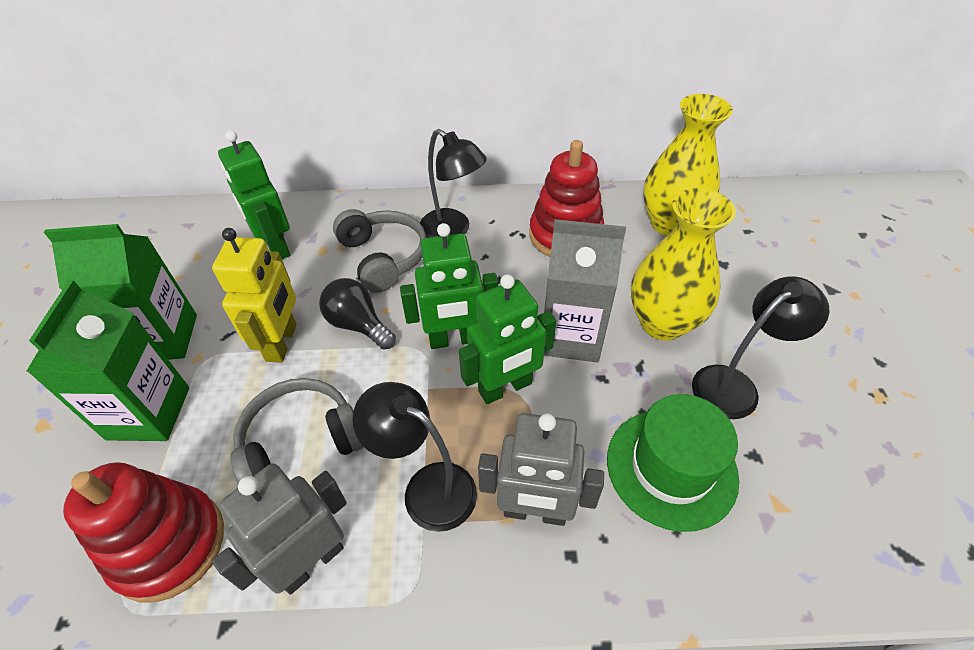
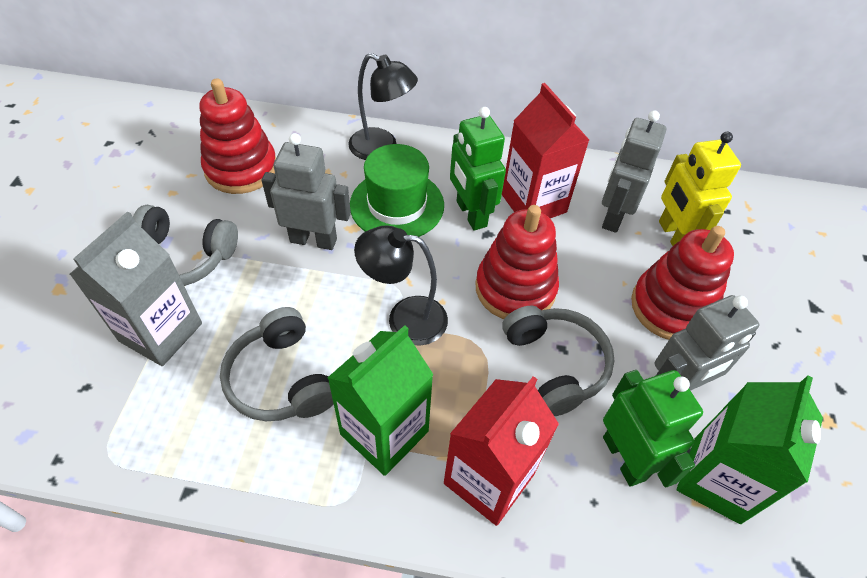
black lamp: [352,382,477,532] [420,129,487,238] [692,276,829,419] = 3 -> [348,53,418,160] [354,226,448,346] = 2
black light bulb: [319,278,396,350] = 1 -> none = 0
green robot: [218,130,290,259] [400,223,498,349] [459,274,557,404] = 3 -> [450,107,506,231] [603,370,703,487] = 2
grey headphones: [230,378,364,484] [333,209,427,293] = 2 -> [133,205,238,286] [220,307,334,421] [502,306,615,416] = 3
grey robot: [212,463,347,595] [478,413,604,526] = 2 -> [261,133,351,250] [602,110,666,233] [654,295,760,391] = 3
red carton: none = 0 -> [444,376,559,526] [502,83,589,218] = 2
red stacking toy: [63,462,224,603] [529,140,604,257] = 2 -> [199,78,276,194] [476,205,559,319] [631,226,734,340] = 3
yellow vase: [631,188,736,341] [643,94,733,236] = 2 -> none = 0

